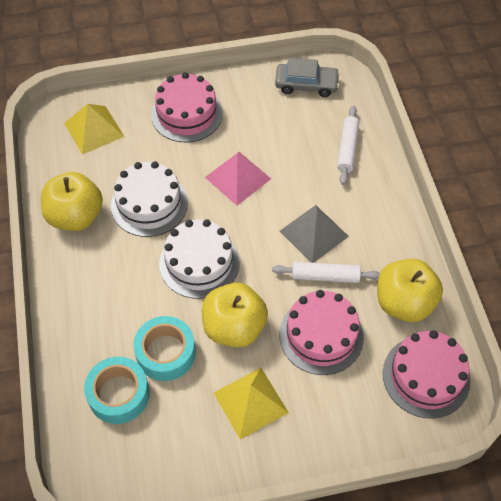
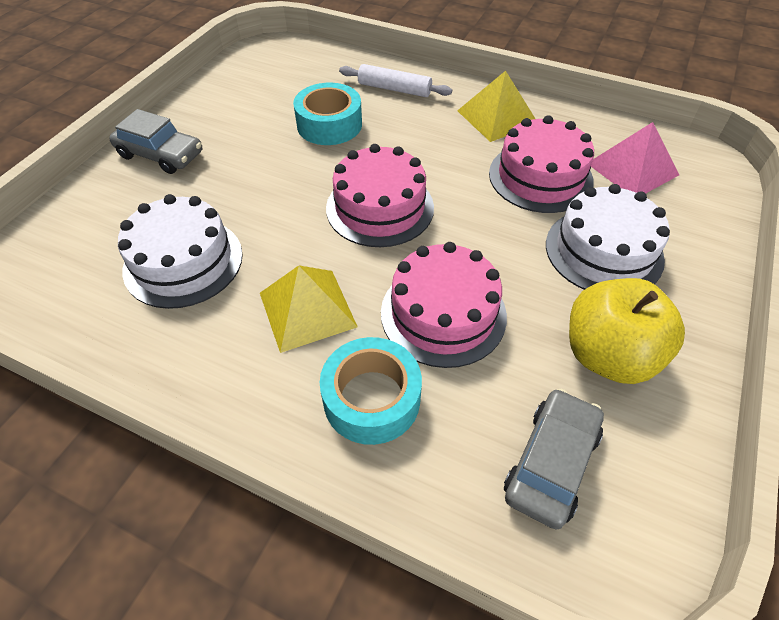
grey car: [275,58,340,97] = 1 -> [109,109,202,174] [504,389,604,529] = 2
grey pyramid: [280,205,349,263] = 1 -> none = 0
white rolling pin: [272,262,380,283] [337,106,359,185] = 2 -> [339,64,452,97] = 1
yellow apple: [41,172,103,231] [202,282,268,348] [377,259,443,322] = 3 -> [569,278,685,384] = 1

